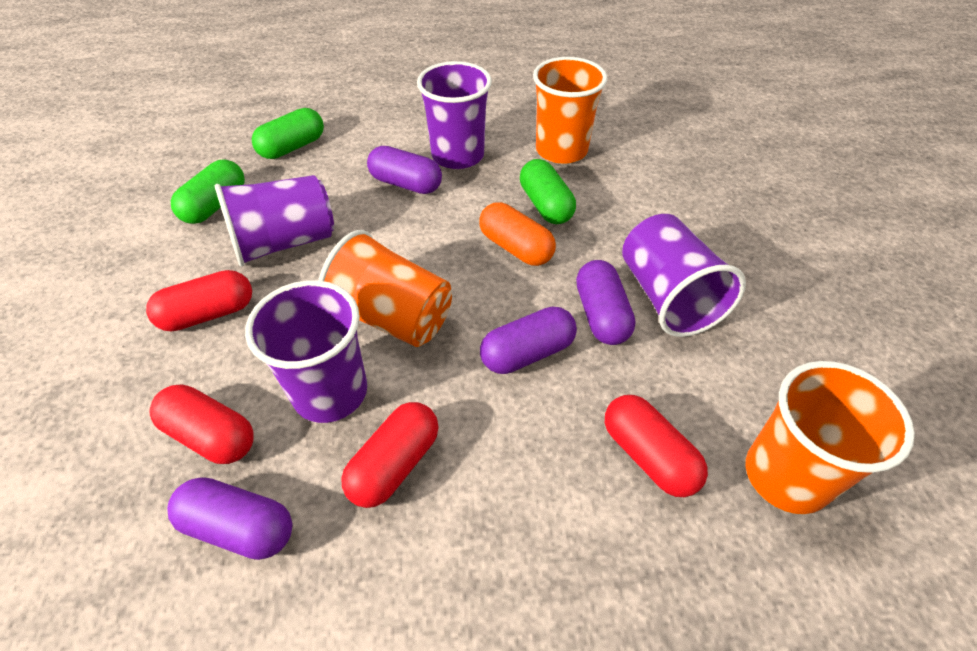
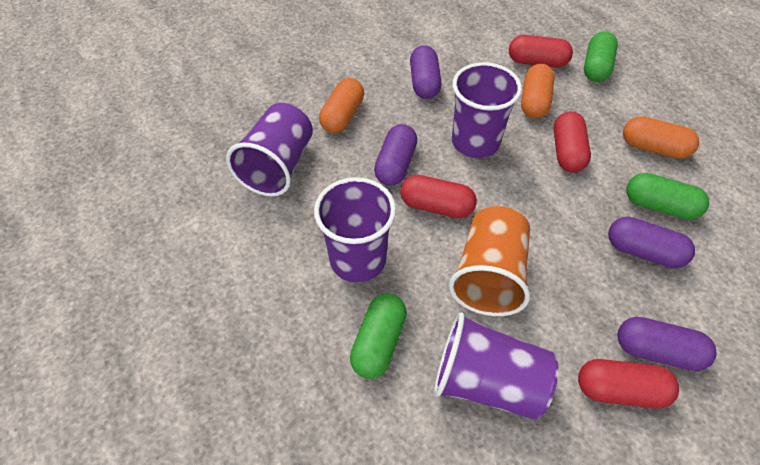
orange capsule: [479,202,556,266] = 1 -> [319,78,364,133] [521,64,555,118] [623,116,699,159] = 3
orange cup: [318,230,452,347] [533,57,607,164] [745,361,915,514] = 3 -> [449,206,530,316] = 1

